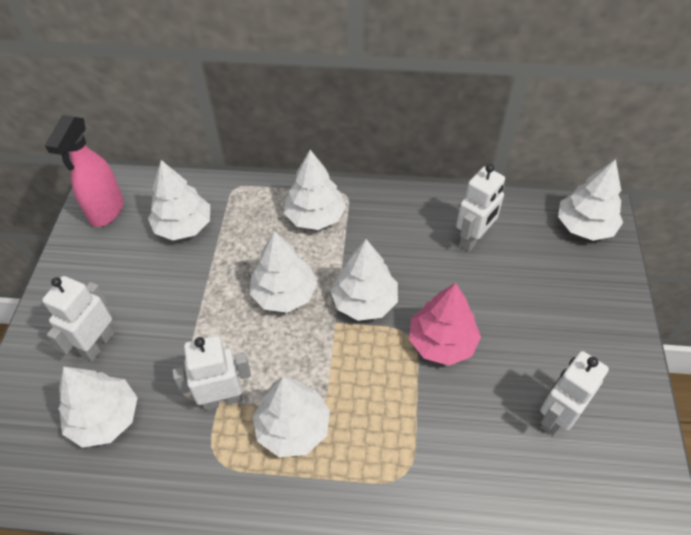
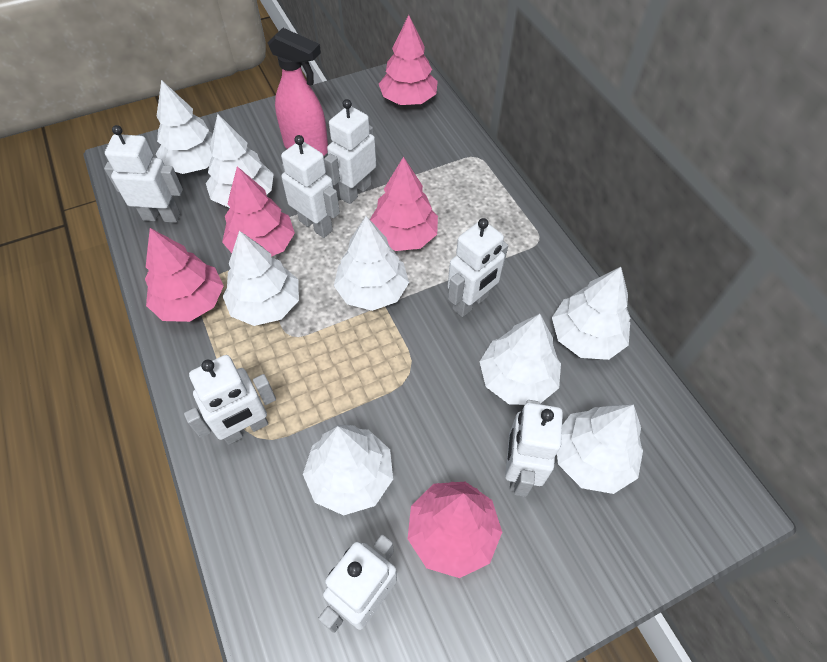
pink tree: [409,283,481,365] = 1 -> [145,228,224,322] [222,166,295,257] [370,157,438,251] [379,15,438,105] [408,482,502,578] = 5
white robot: [42,276,114,361] [173,336,251,410] [456,164,505,251] [540,351,609,436] = 4 -> [104,125,183,223] [184,355,276,445] [281,135,340,238] [318,535,397,633] [324,99,376,204] [448,218,508,317] [505,400,563,497] = 7
white tree: [58,367,137,448] [148,160,210,240] [250,231,317,313] [252,377,330,457] [284,150,346,230] [330,239,398,321] [558,159,623,241] = 7 -> [156,80,213,174] [206,114,274,208] [223,231,299,326] [303,425,393,515] [334,216,409,311] [480,314,561,405] [552,267,630,360] [557,404,643,494] = 8

